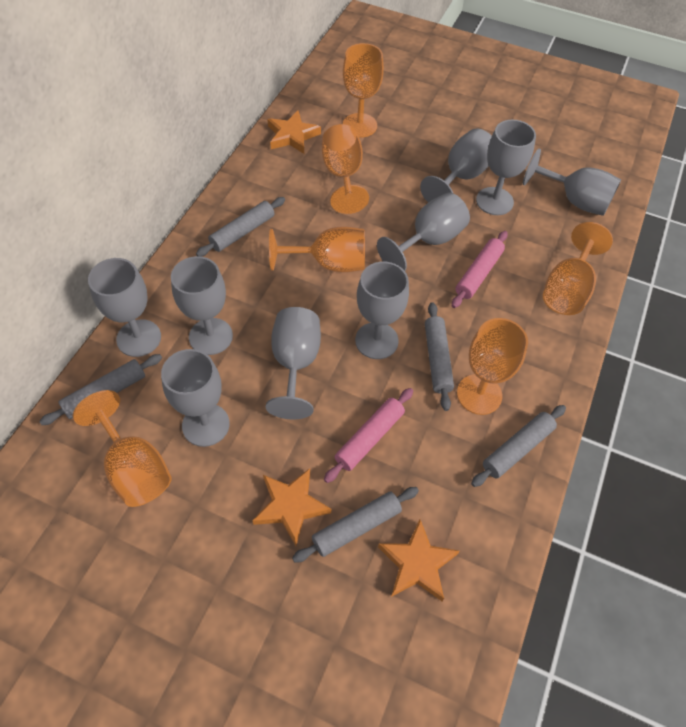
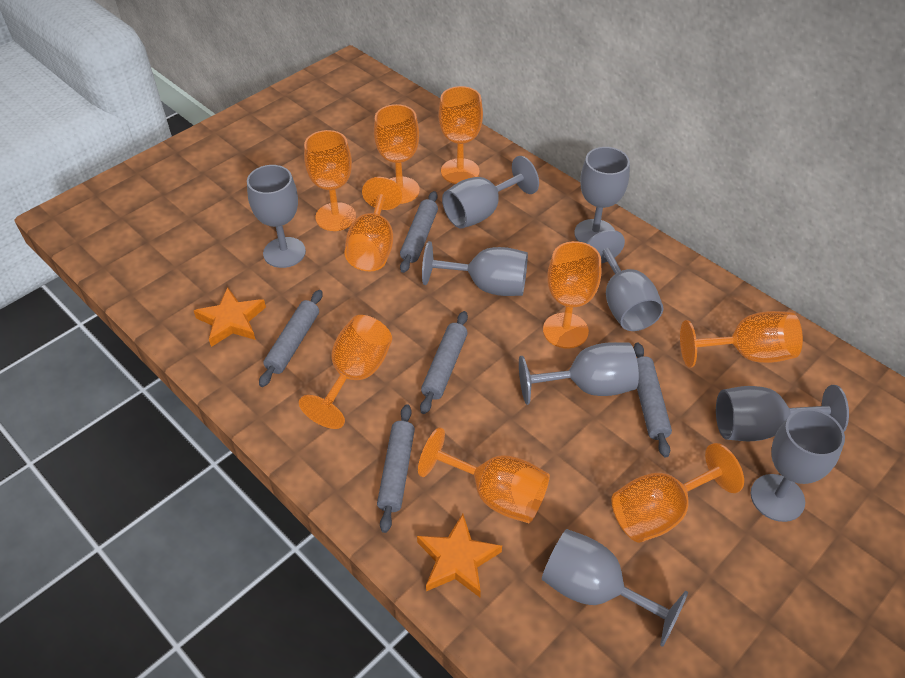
orange goblet: [73,390,172,507] [269,227,365,272] [322,124,369,214] [343,43,384,138] [457,318,528,415] [543,222,613,315] = 6 -> [299,315,392,429] [304,130,356,231] [344,177,403,271] [374,104,420,204] [418,427,550,523] [438,86,483,184] [543,241,601,349] [612,443,744,543] [680,311,803,368] = 9
orange star: [252,468,331,546] [267,110,321,154] [378,520,460,601] = 3 -> [194,287,266,347] [417,514,502,597] = 2
pink rolling pin: [324,388,413,483] [452,231,508,308] = 2 -> none = 0

